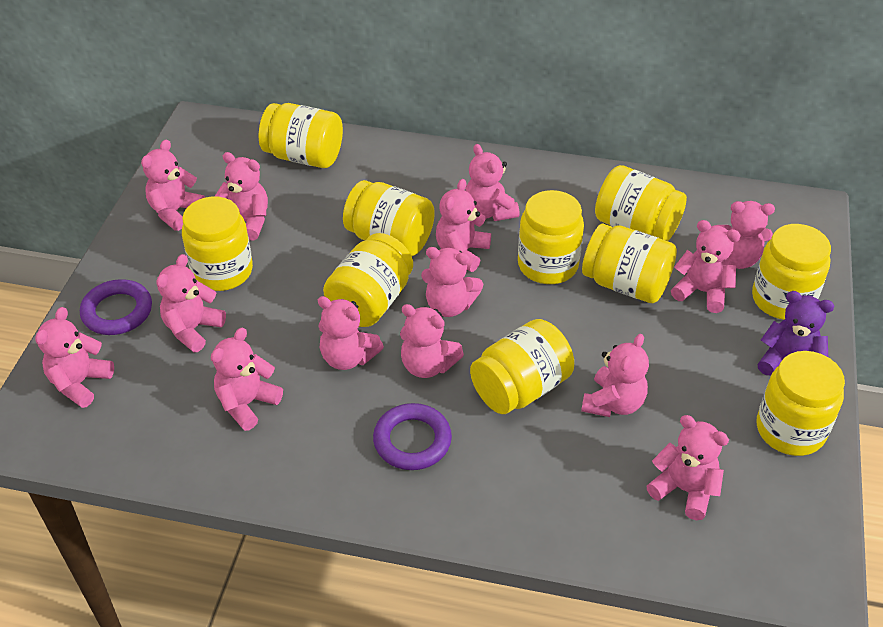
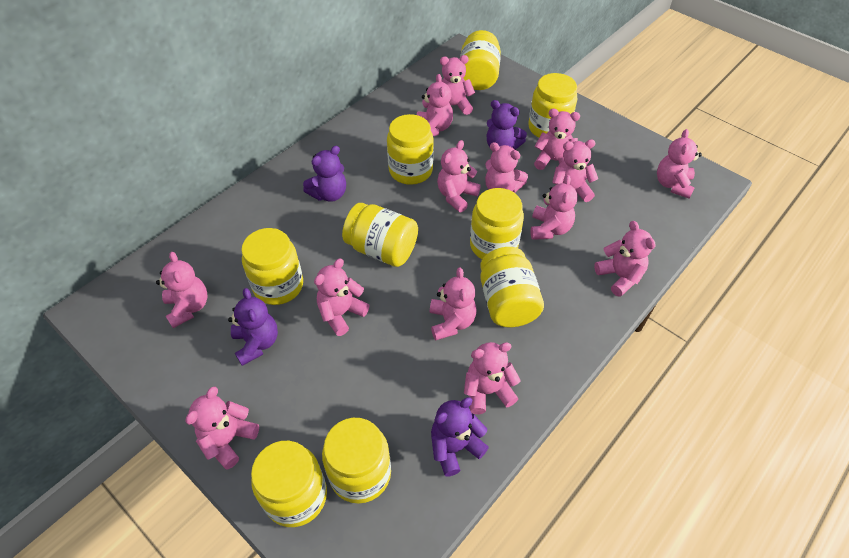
purple ring: [80,279,152,335] [373,403,452,470] = 2 -> none = 0
purple teddy bear: [758,291,834,375] = 1 -> [228,288,278,366] [303,146,346,202] [431,397,489,477] [487,100,527,149] = 4
yellow jar: [182,197,253,291] [259,103,343,168] [323,233,413,327] [343,180,435,256] [470,319,574,414] [518,190,584,284] [582,224,677,303] [595,165,687,241] [752,224,831,320] [757,351,845,456] = 10 -> [241,228,303,305] [251,441,327,527] [322,418,391,504] [342,203,418,267] [387,114,434,185] [460,30,501,90] [470,188,524,259] [480,247,544,327] [528,73,577,138] = 9

